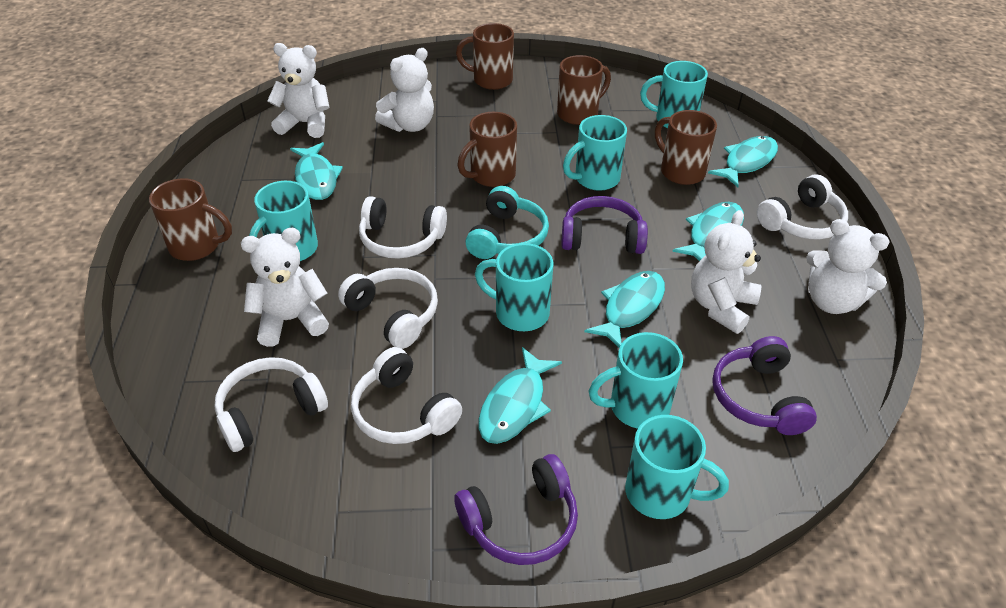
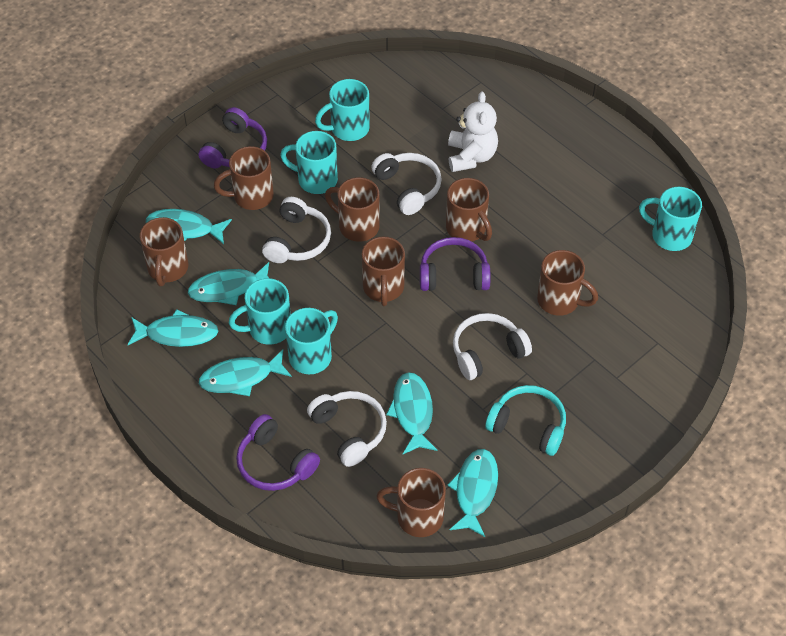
brown mug: [149,178,232,261] [456,23,514,90] [458,112,517,187] [557,55,611,125] [655,110,717,185] = 5 -> [140,217,188,286] [214,146,274,210] [325,177,380,242] [362,237,405,306] [376,468,446,537] [446,178,492,242] [537,250,598,316] = 7
turquoise fish: [290,142,343,200] [479,347,562,444] [584,271,665,348] [672,202,744,261] [708,136,778,187] = 5 -> [128,309,218,347] [146,209,232,244] [188,262,269,305] [199,349,292,396] [386,372,437,454] [447,449,498,537] = 6
turquoise mug: [249,181,318,261] [475,243,553,331] [563,115,627,191] [589,332,683,429] [625,415,729,519] [640,61,708,128] = 6 -> [229,278,291,345] [280,131,338,194] [285,308,338,374] [315,79,370,141] [639,187,702,251] = 5
white headphones: [215,357,328,452] [338,268,438,349] [351,347,462,444] [359,196,447,259] [757,174,848,239] = 5 -> [262,197,331,263] [307,391,387,467] [371,153,442,215] [453,313,532,380] = 4
white teddy bear: [241,228,329,347] [267,43,329,138] [375,48,434,132] [691,210,761,334] [806,219,890,314] = 5 -> [448,91,498,172] = 1

